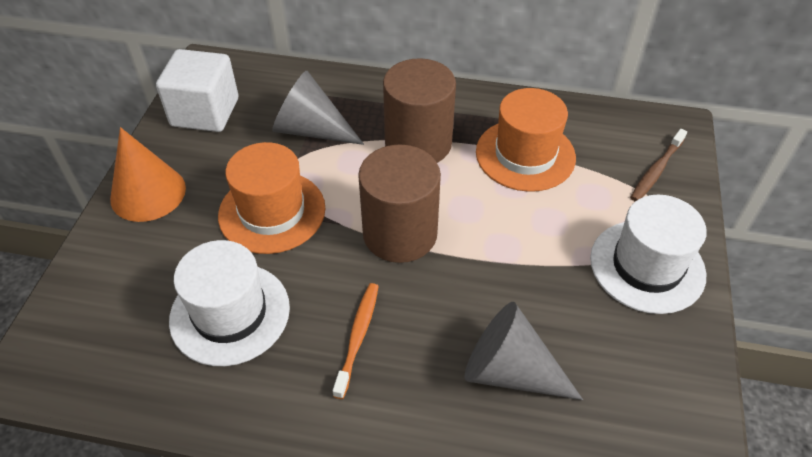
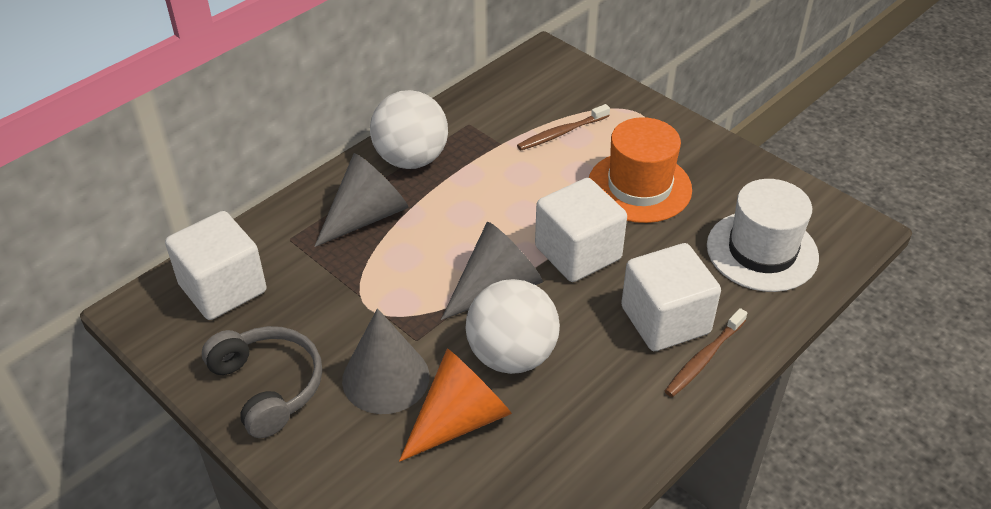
brown cylinder: [358,144,441,263] [383,58,456,163] = 2 -> none = 0
brown toothbrush: [630,129,687,202] = 1 -> [517,104,610,150] [665,308,747,397] = 2
grey cone: [272,71,364,145] [465,302,583,400] = 2 -> [314,153,408,247] [342,308,429,414] [441,222,543,320] = 3
grey headphones: none = 0 -> [202,326,322,438] = 1
orange hat: [218,142,326,254] [476,88,576,192] = 2 -> [589,117,692,223] = 1
orange toothbrush: [333,283,379,399] = 1 -> none = 0
white ball: none = 0 -> [370,90,448,169] [466,279,560,374] = 2
white cube: [156,49,238,132] = 1 -> [165,211,267,320] [535,178,627,282] [621,243,721,351] = 3
white hat: [169,240,290,366] [590,195,707,314] = 2 -> [707,179,819,292] = 1

